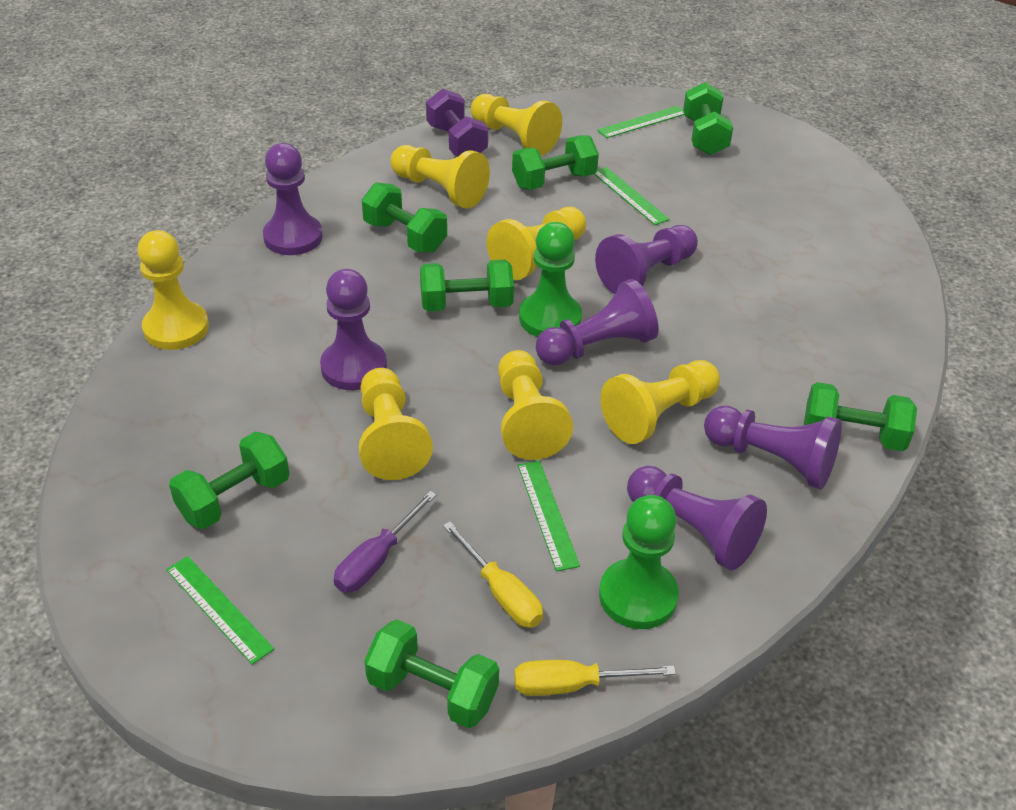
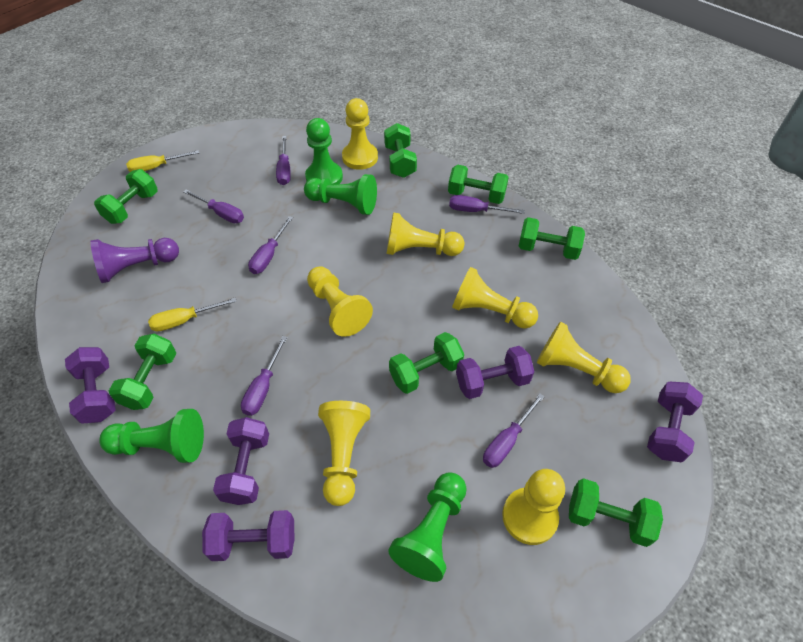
green pawn: [519,222,582,337] [599,495,679,629] = 2 -> [99,409,204,463] [304,174,377,215] [305,118,343,185] [388,472,467,582] = 4
green ruler: [166,556,274,665] [518,460,580,572] [594,167,670,225] [597,106,684,138] = 4 -> none = 0
purple dumbbell: [426,89,488,156] = 1 -> [65,347,116,423] [202,510,294,561] [213,417,269,505] [456,346,535,399] [647,382,703,462] = 5
purple pawn: [263,143,323,255] [320,269,387,390] [536,279,659,366] [595,225,698,294] [627,466,767,570] [704,406,842,489] = 6 -> [90,238,179,283] = 1
purple screwdriver: [334,491,437,593] = 1 -> [184,189,244,223] [241,336,287,416] [248,216,293,274] [276,136,291,185] [449,195,525,214] [483,393,545,468] = 6

